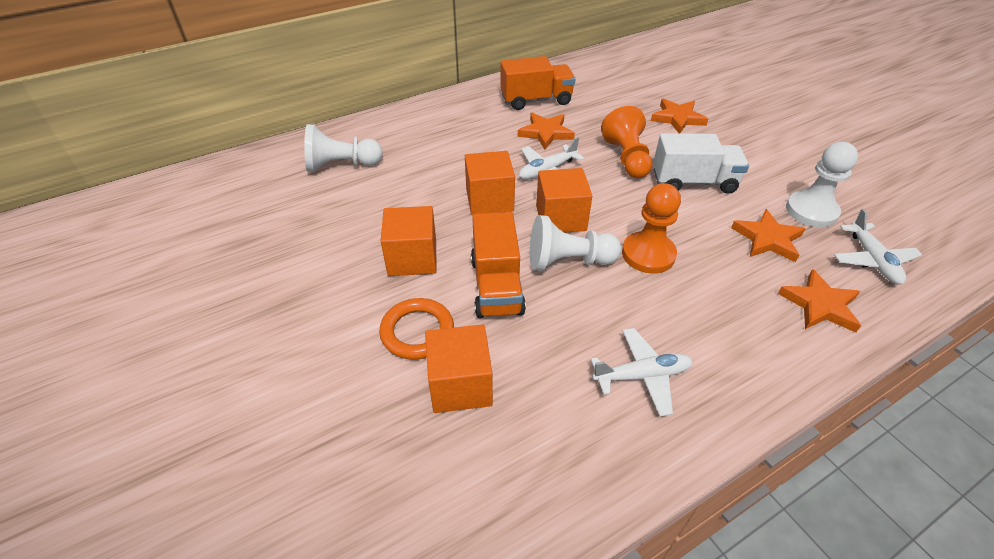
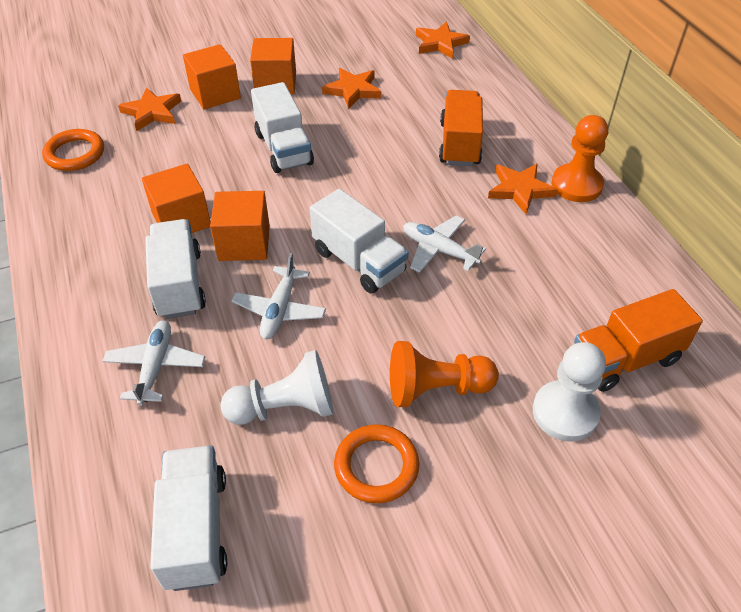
orange ring: [379,298,454,360] = 1 -> [42,129,104,171] [334,424,419,503] = 2
white pawn: [304,124,383,172] [530,215,621,271] [786,142,858,227] = 3 -> [220,350,333,425] [533,342,606,442] = 2
white truck: [653,133,749,194] = 1 -> [145,219,206,319] [150,446,227,591] [251,82,314,173] [310,189,408,294] = 4

